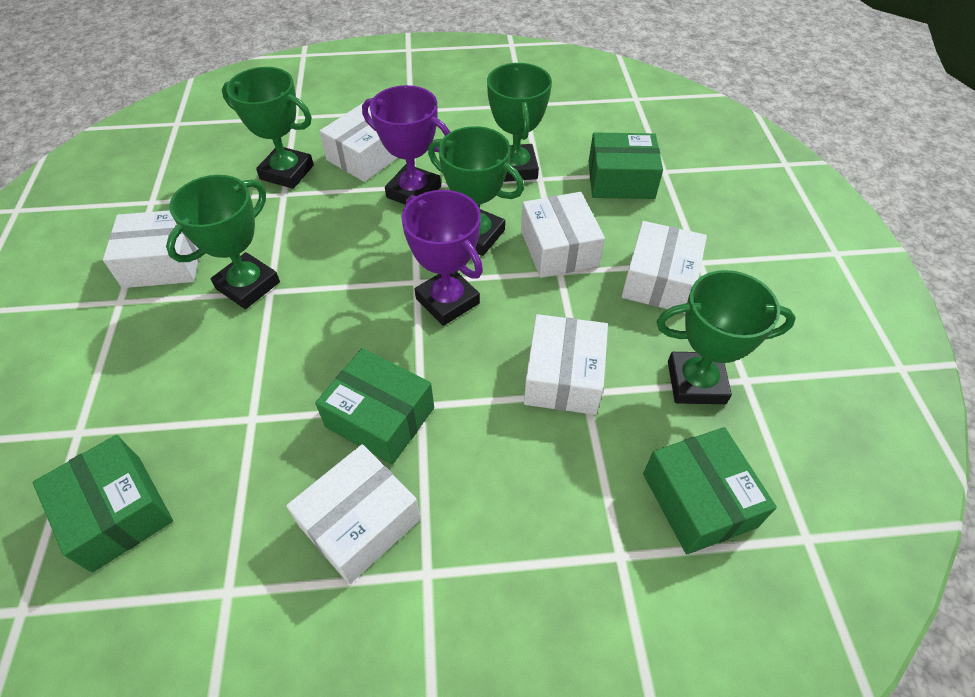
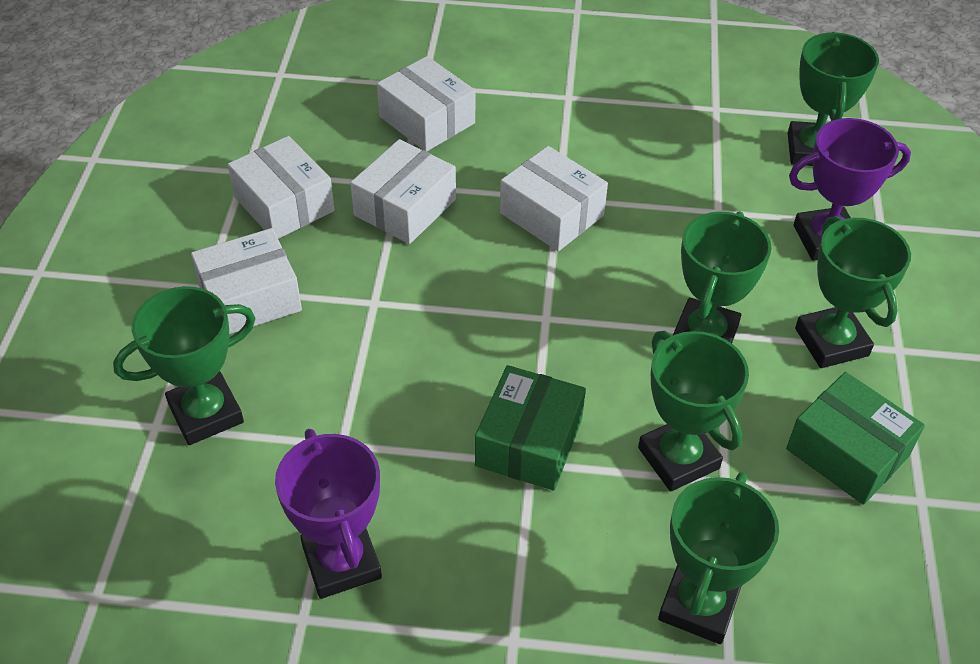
green box: [33,435,173,573] [315,348,434,465] [589,133,663,199] [643,427,777,554] = 4 -> [475,365,586,491] [786,372,925,505] = 2
green trophy: [166,175,280,309] [222,67,314,189] [428,126,524,256] [487,63,552,182] [656,270,796,404] = 5 -> [113,286,256,445] [638,331,749,491] [658,472,779,644] [673,211,772,343] [788,32,879,166] [795,216,911,368] = 6
white box: [103,210,199,288] [286,444,421,584] [319,103,397,182] [521,192,605,278] [524,314,608,415] [622,221,707,313] = 6 -> [191,228,302,334] [228,136,335,239] [350,139,456,244] [377,56,475,151] [500,146,608,251] = 5

